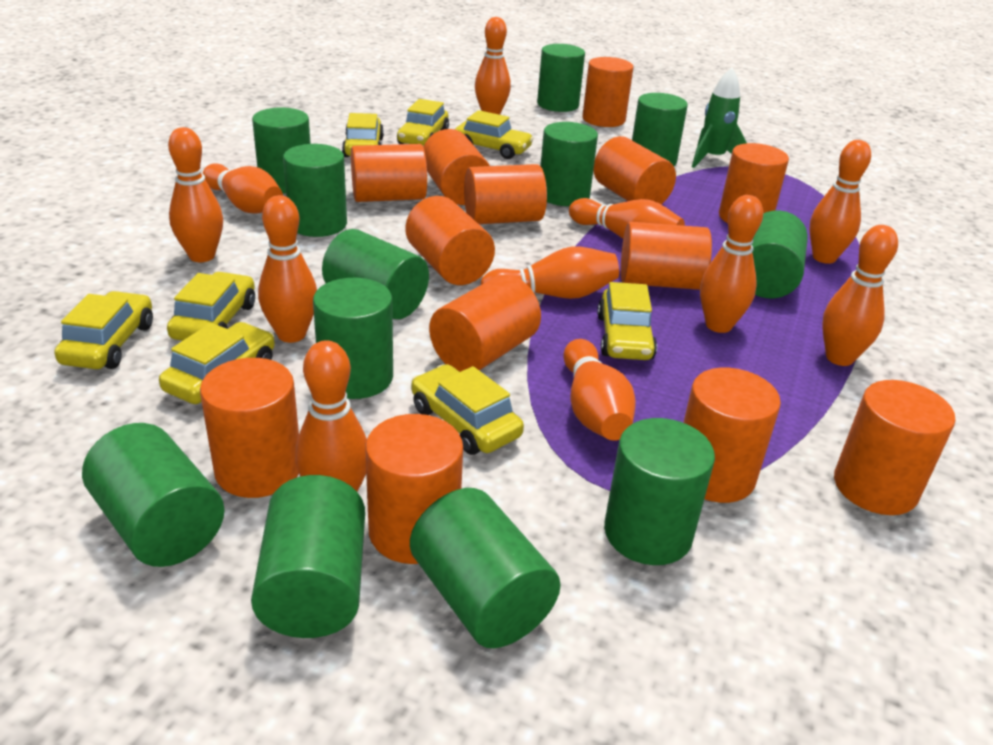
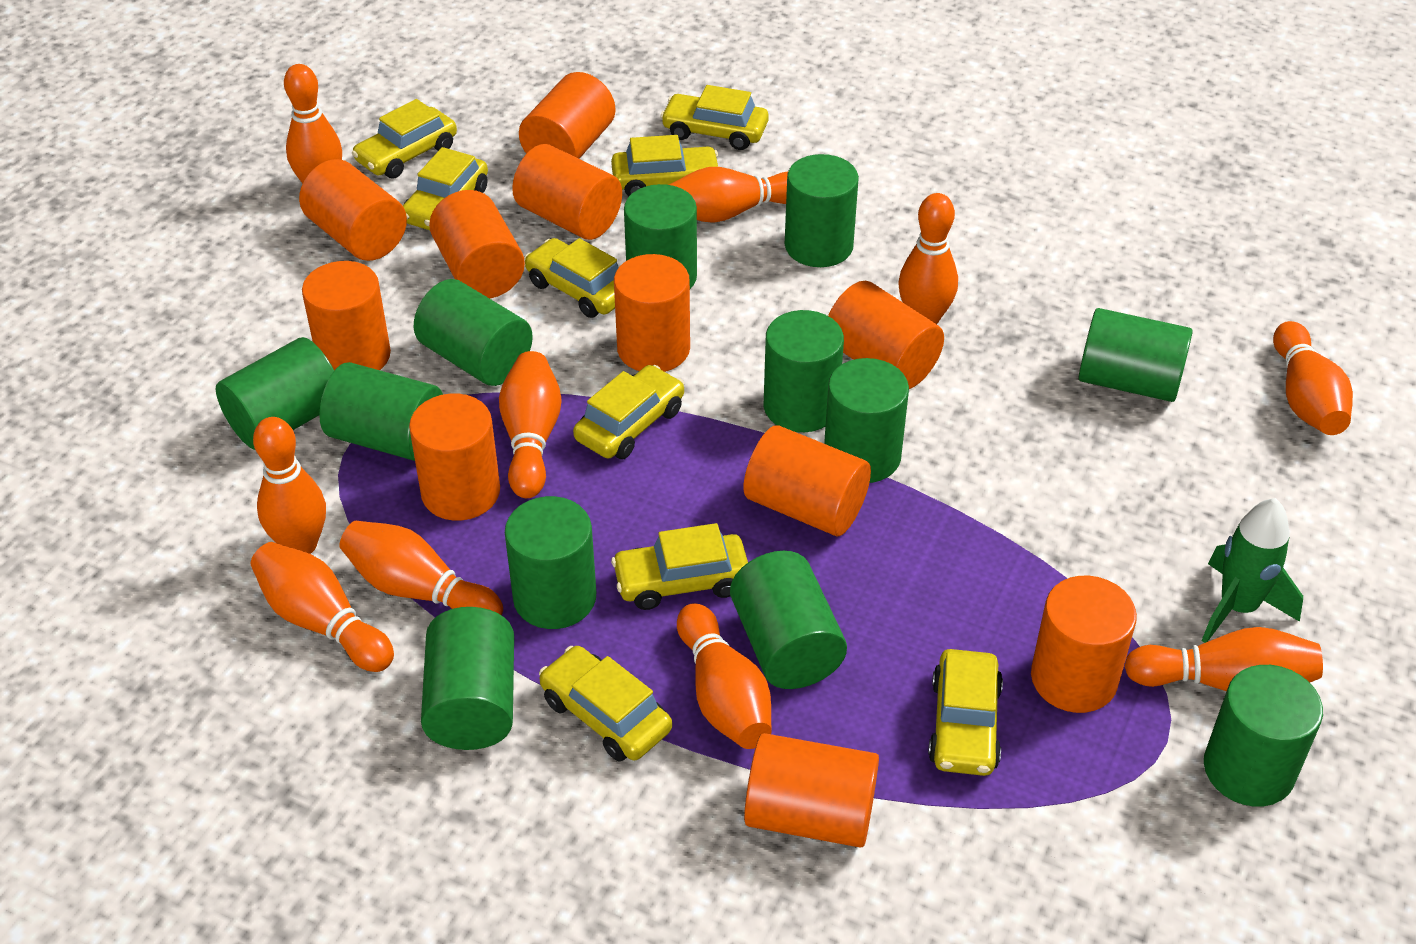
orange bowling pin: [168,127,223,262] [203,163,283,214] [258,195,317,343] [295,340,367,492] [475,17,511,115] [481,246,619,299] [563,339,636,441] [569,198,685,239] [700,195,763,333] [809,140,871,264] [822,225,898,366] = 11 -> [250,542,394,672] [253,417,326,554] [284,64,342,183] [339,521,503,616] [499,351,562,498] [669,167,788,223] [677,603,772,749] [898,193,958,324] [1125,627,1323,691] [1273,321,1353,435] = 10
orange cylinder: [200,358,299,498] [351,144,427,202] [365,414,463,564] [406,196,495,285] [424,129,490,205] [429,274,541,372] [464,164,547,224] [582,57,633,127] [594,136,676,205] [621,222,712,290] [683,368,781,503] [719,143,789,223] [834,380,956,515] = 13 -> [299,159,407,261] [302,261,391,370] [409,394,500,521] [429,190,525,299] [512,144,622,240] [519,72,615,159] [614,254,690,372] [743,425,871,536] [744,733,879,848] [828,281,944,389] [1031,576,1137,713] = 11
yellow car: [54,291,153,369] [159,322,275,404] [167,272,255,341] [342,113,384,157] [397,99,449,146] [411,364,524,455] [455,110,534,159] [597,282,657,360] = 8 -> [352,99,457,179] [403,147,488,230] [524,238,619,318] [539,646,672,762] [573,365,684,459] [611,135,720,196] [611,523,748,610] [660,85,769,150] [928,649,1003,776] = 9

